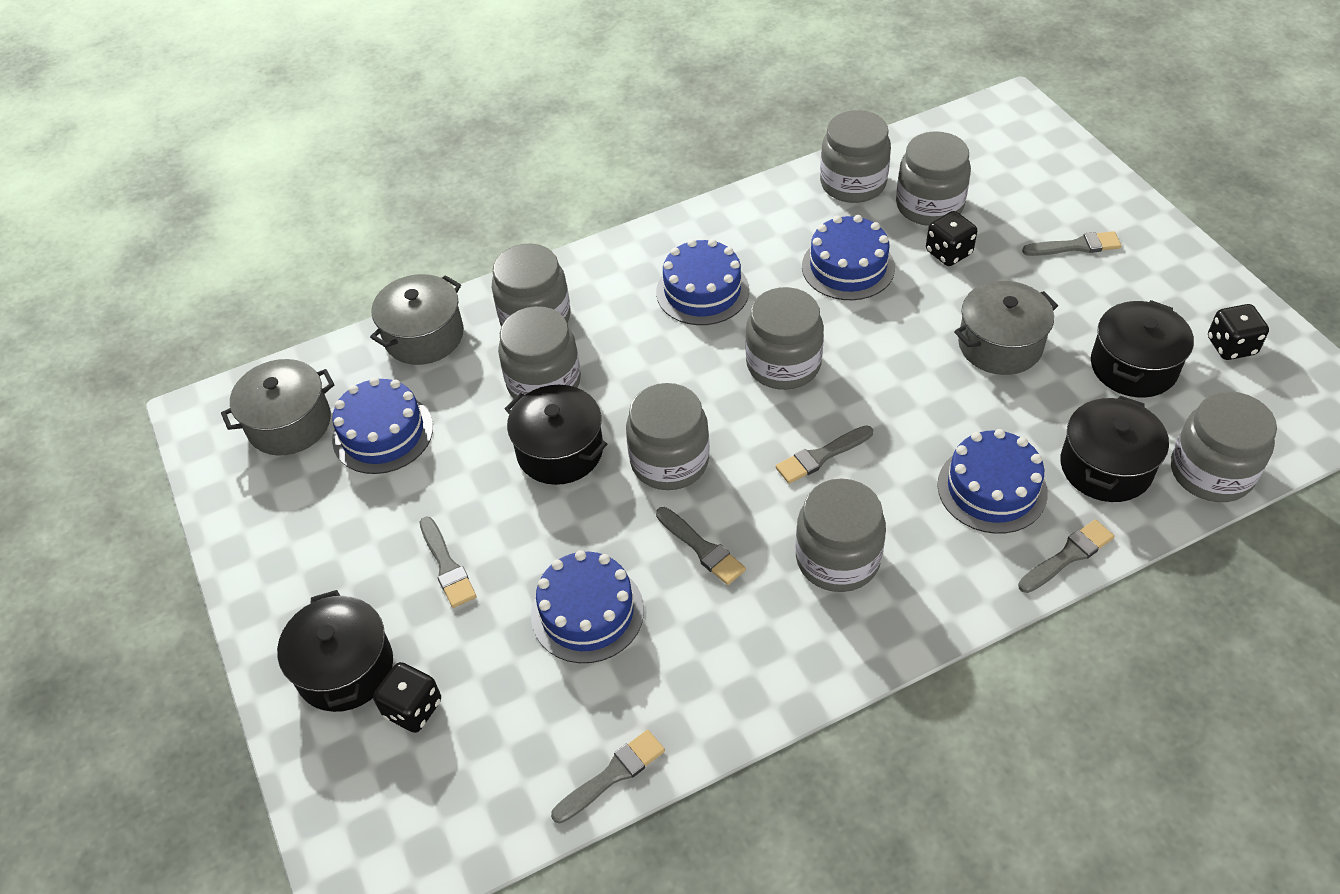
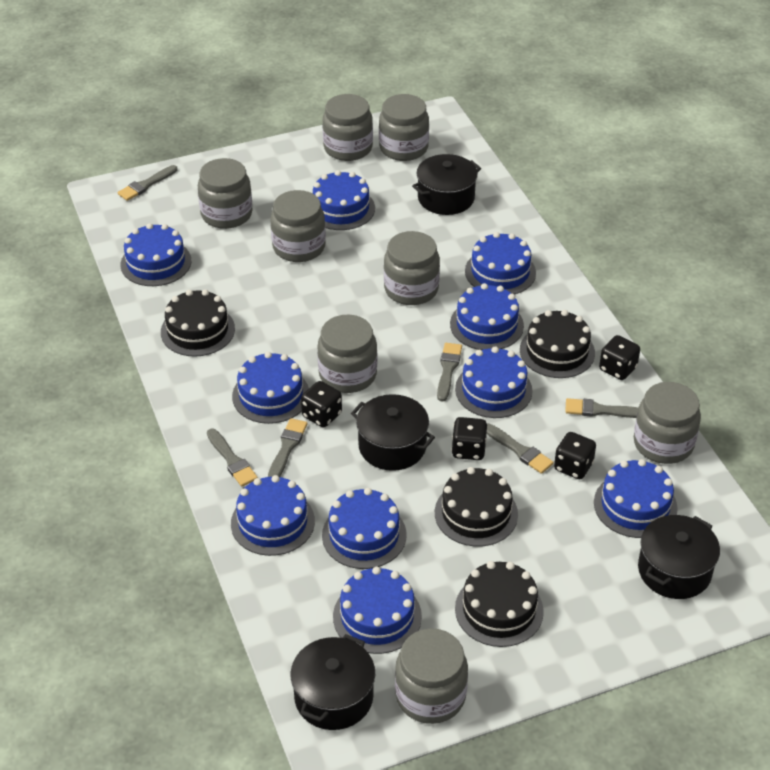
black cake: none = 0 -> [161,289,235,357] [435,467,518,547] [455,561,544,647] [520,310,595,378] = 4
black dice: [373,662,441,733] [926,211,977,266] [1208,304,1269,360] = 3 -> [301,381,342,427] [451,417,487,460] [554,432,596,479] [599,335,640,380] = 4
blue cake: [332,377,433,474] [531,550,644,663] [656,239,749,325] [802,215,895,300] [937,429,1048,534] = 5 -> [120,223,191,286] [231,475,315,556] [232,352,309,424] [313,170,375,230] [322,488,407,569] [333,567,422,654] [450,283,524,350] [455,347,533,418] [465,232,536,295] [594,459,678,538] = 10
grey pot: [221,359,334,456] [370,274,464,365] [954,281,1058,375] = 3 -> none = 0

